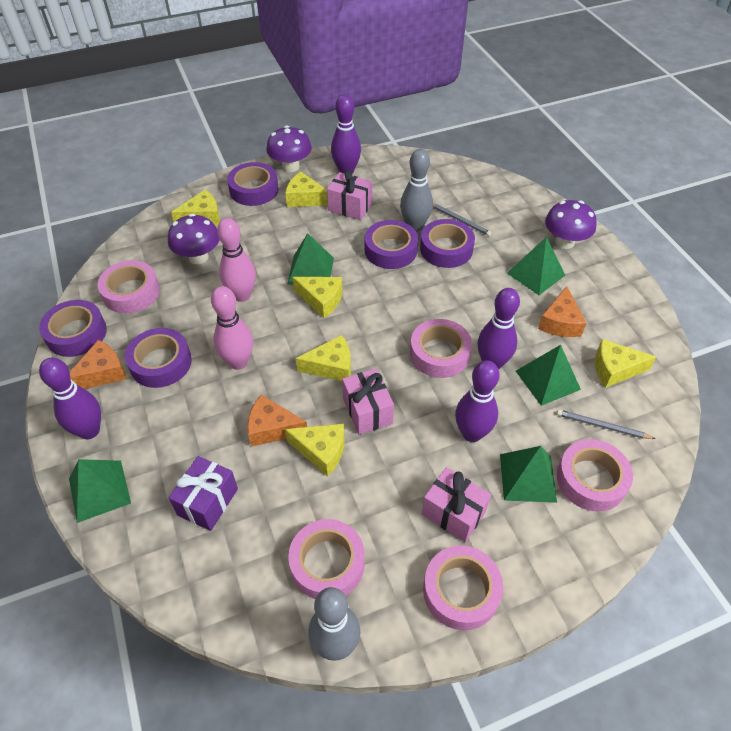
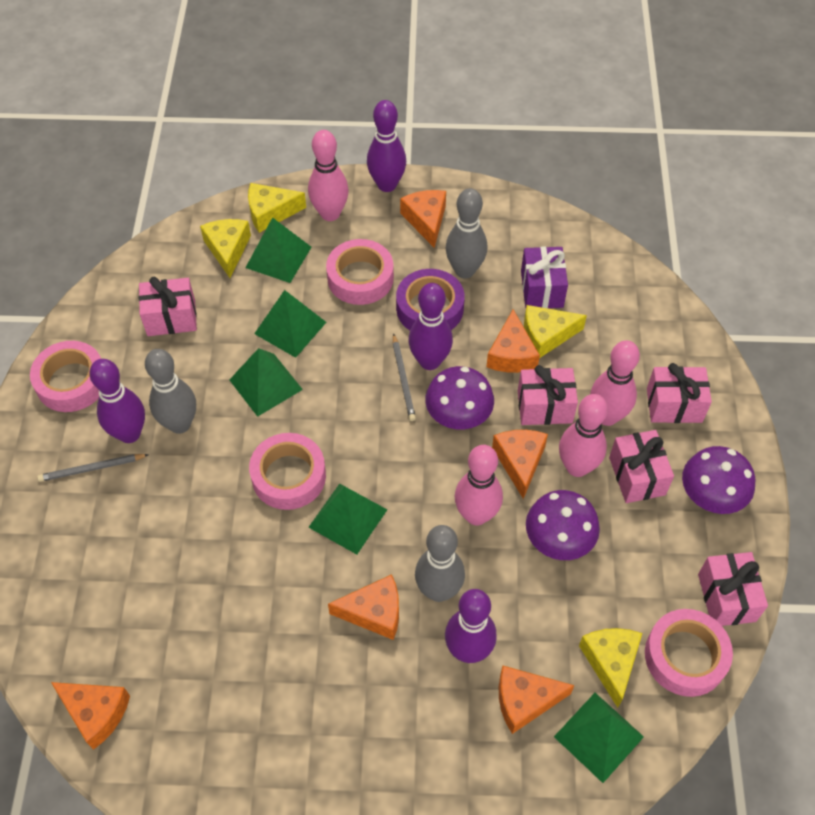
grey bowling pin: [308,587,360,661] [400,149,433,232] = 2 -> [145,349,196,434] [415,525,465,602] [445,188,487,279] = 3
orange cheese: [70,340,126,389] [247,395,307,447] [538,286,586,337] = 3 -> [51,682,130,750] [328,574,399,640] [400,190,446,248] [486,309,540,373] [492,430,548,499] [499,665,575,734] = 6
pink bowling pin: [211,286,253,370] [217,218,256,302] = 2 -> [308,130,349,221] [455,445,503,526] [559,394,608,477] [590,341,640,426] = 4
pink gift: [327,170,372,220] [342,368,394,435] [422,467,491,542] = 3 -> [139,277,197,336] [518,365,578,425] [609,430,674,503] [647,363,712,423] [698,552,768,626] = 5
pink tape: [98,260,160,313] [288,519,365,599] [410,319,472,378] [423,545,503,630] [557,439,633,512] = 5 -> [30,341,101,412] [249,433,326,510] [326,239,394,305] [645,609,733,697] = 4
purple tape: [39,300,107,357] [125,328,192,388] [227,162,278,206] [365,220,418,269] [420,219,475,268] = 5 -> [396,269,465,330] = 1
yellow cheese: [171,190,220,225] [285,172,328,207] [285,424,344,476] [292,277,342,318] [296,335,351,381] [595,339,656,388] = 6 -> [200,219,251,278] [248,183,306,233] [524,305,587,358] [579,628,642,708] = 4

